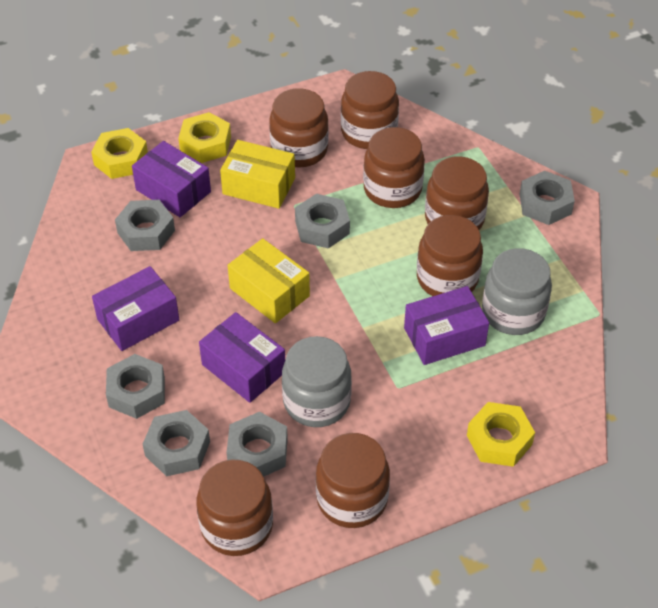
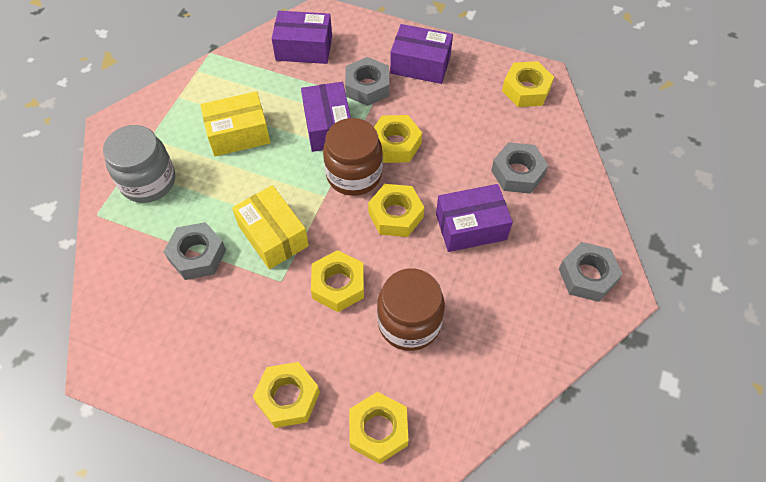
brown jar: [196,459,273,556] [269,88,329,167] [316,433,390,528] [341,71,399,149] [363,127,425,208] [417,215,483,296] [425,156,489,230] = 7 -> [323,118,383,196] [377,268,445,351] = 2
grey jar: [282,336,352,427] [482,248,552,335] = 2 -> [103,125,175,203] = 1
grey nut: [106,354,165,419] [115,200,175,251] [143,410,210,477] [226,412,288,477] [295,194,350,248] [520,171,575,225] = 6 -> [163,222,226,280] [345,57,389,106] [491,142,548,194] [559,242,623,302] = 4
yellow nut: [91,128,148,179] [178,112,231,163] [467,402,535,467] = 3 -> [253,362,320,428] [311,250,364,312] [349,392,409,464] [368,184,425,237] [374,115,422,163] [502,61,554,107] = 6

